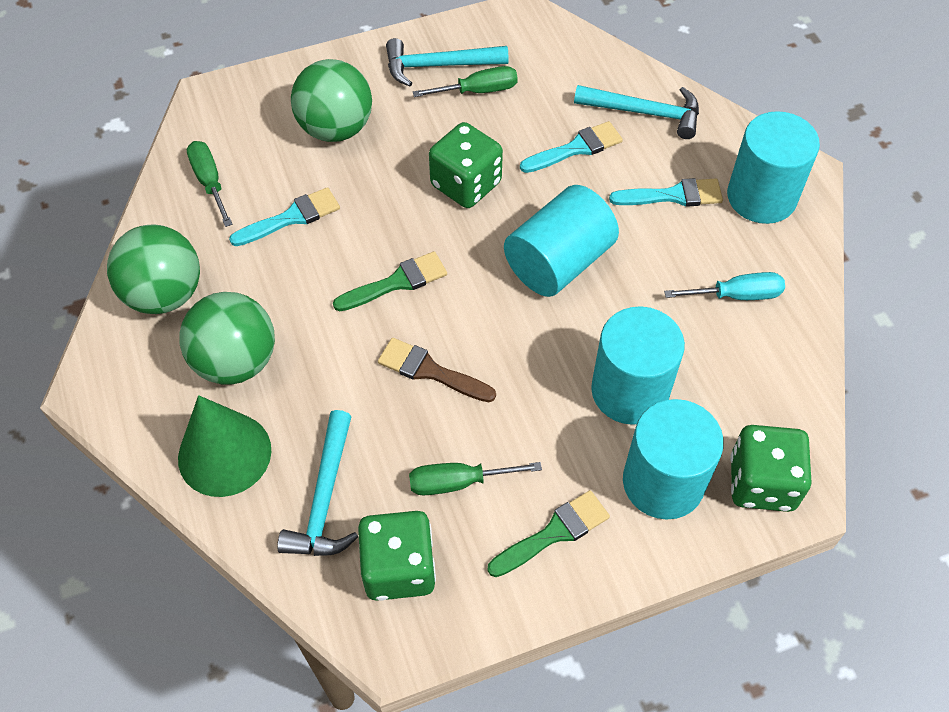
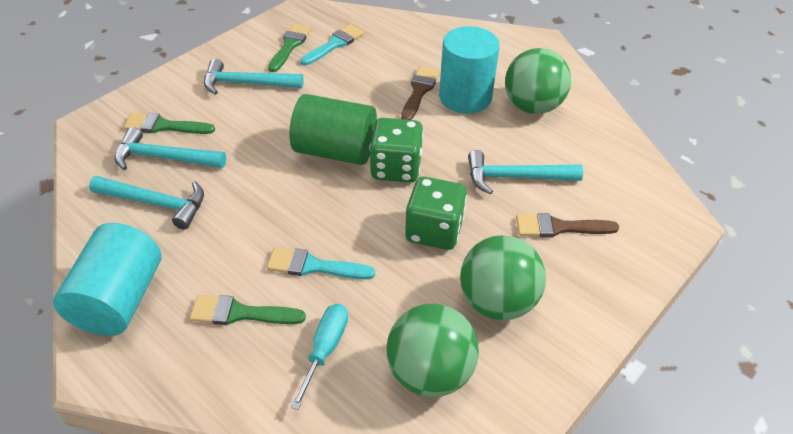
brown brush: [378,338,496,402] = 1 -> [401,66,440,120] [516,213,619,238] = 2
green brush: [333,251,447,311] [487,490,610,577] = 2 -> [123,113,215,134] [190,295,306,325] [268,23,312,72] = 3
green cone: [178,395,271,497] = 1 -> none = 0
green cylinder: none = 0 -> [290,94,377,165] = 1
green dice: [358,511,436,601] [429,122,503,208] [730,425,812,512] = 3 -> [370,118,423,183] [405,177,467,250] = 2
green screwdriver: [187,141,233,227] [409,462,542,495] [413,66,518,97] = 3 -> none = 0
turquoise brush: [229,187,340,246] [520,121,623,173] [609,178,723,207] = 3 -> [267,247,375,279] [300,24,365,65] = 2
turquoise cylinder: [504,185,619,297] [591,306,685,425] [623,399,724,519] [727,111,820,224] = 4 -> [53,223,161,336] [439,26,500,114] = 2
turquoise hammer: [277,410,358,556] [386,38,509,86] [574,85,699,139] = 3 -> [89,176,204,229] [115,127,226,170] [204,59,304,95] [468,150,583,194] = 4

